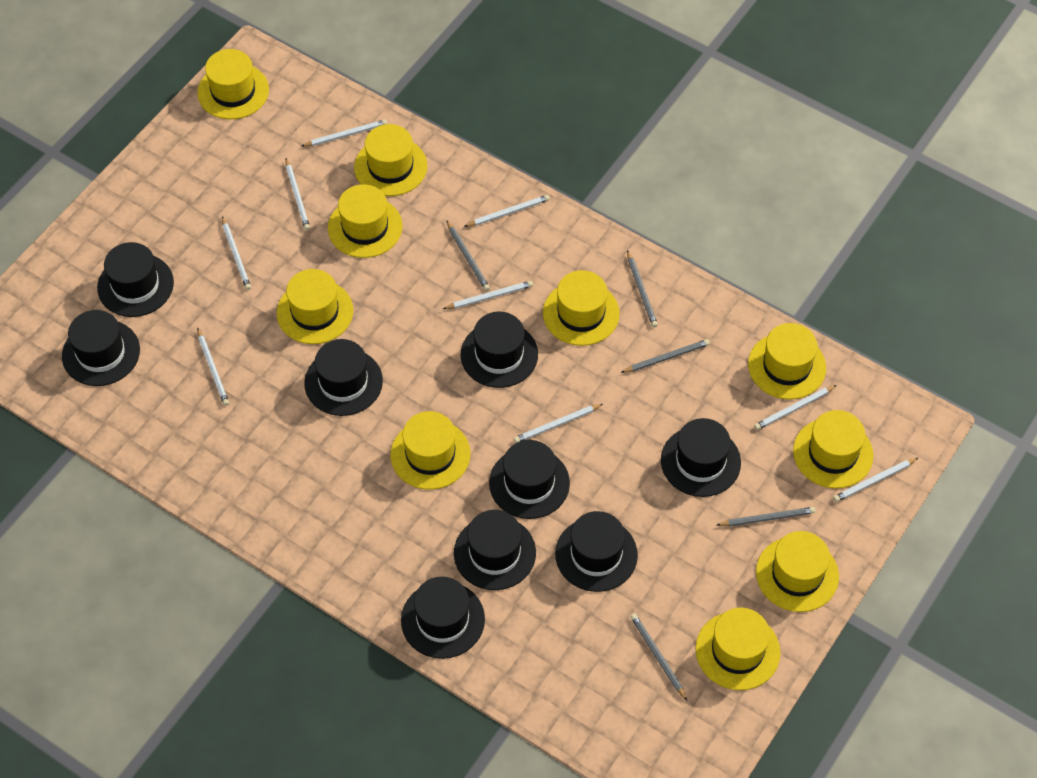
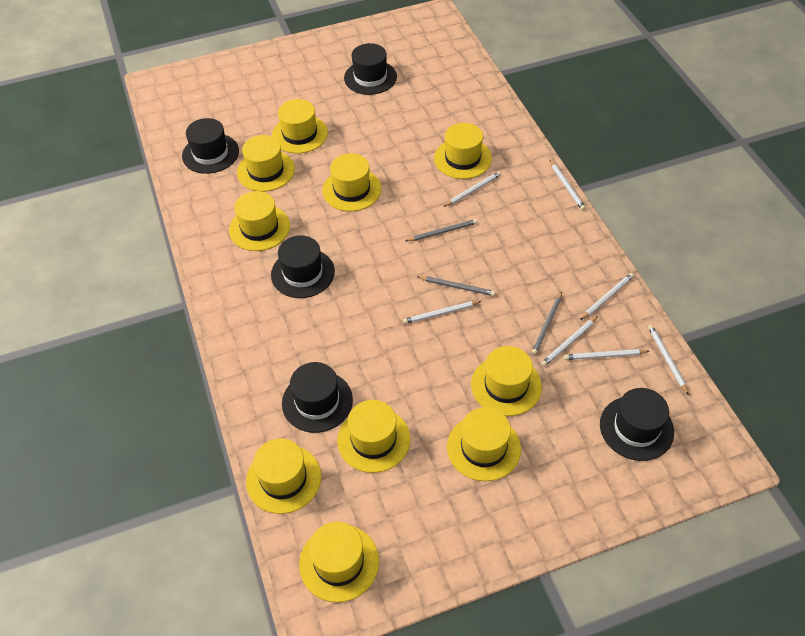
black hat: [62,310,140,386] [97,242,174,317] [304,339,383,416] [401,577,485,659] [454,510,536,590] [461,312,538,388] [489,440,570,519] [555,511,638,592] [661,418,741,497] = 9 -> [182,118,239,174] [271,235,335,298] [282,362,353,433] [344,43,397,95] [600,388,674,461] = 5
grey pencil: [446,220,490,291] [621,339,710,373] [627,250,658,327] [630,614,687,701] [717,507,815,526] = 5 -> [406,219,478,241] [418,276,495,296] [532,292,562,355] = 3
white pencil: [197,328,229,406] [222,217,251,290] [286,158,310,230] [302,119,387,147] [443,281,533,309] [464,195,550,227] [514,404,603,443] [754,385,837,430] [833,458,918,502] = 9 -> [403,301,482,324] [443,171,501,207] [541,316,598,367] [550,160,586,210] [564,349,649,360] [580,273,634,320] [648,325,689,395] = 7

